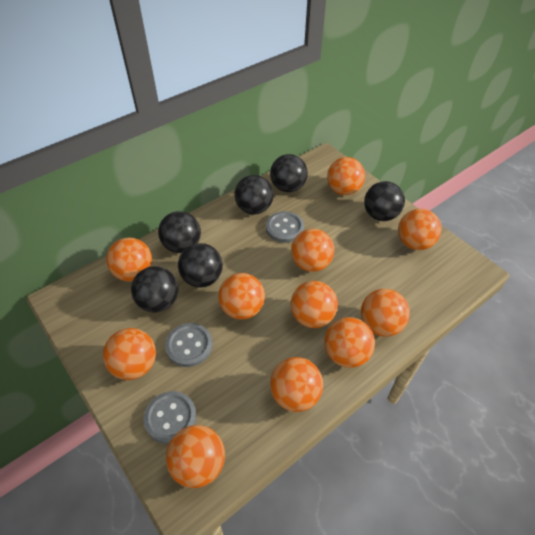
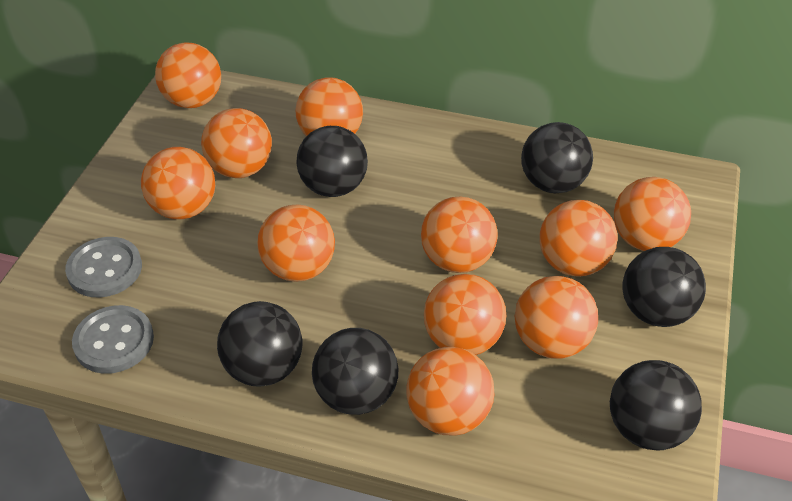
grey button: [144,391,197,444] [165,323,213,367] [266,211,304,243] = 3 -> [65,237,142,297] [72,305,154,374] = 2

